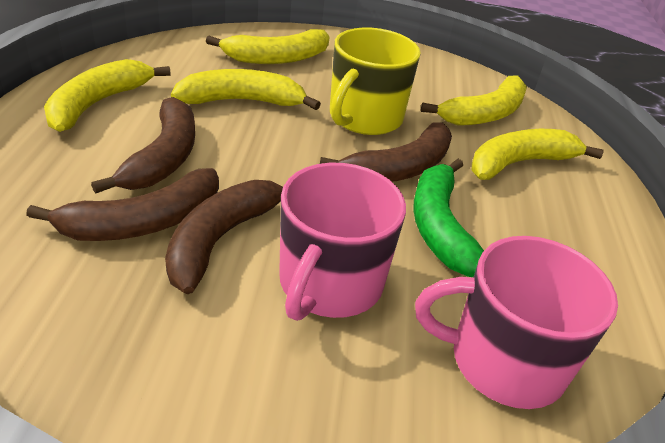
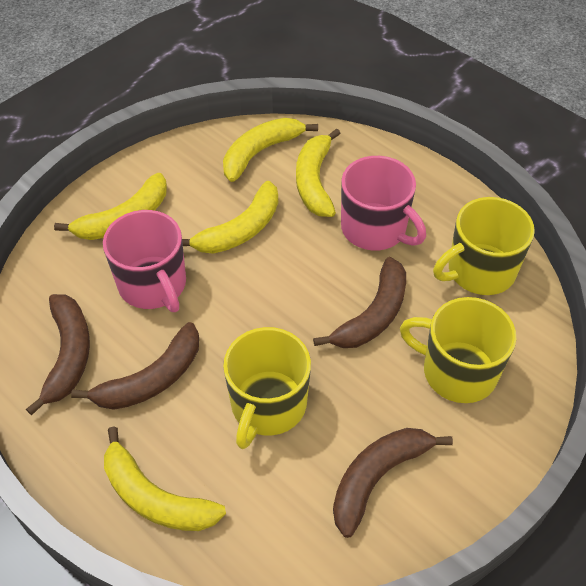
green banana: [413,159,484,277] = 1 -> none = 0
yellow mug: [330,28,421,135] = 1 -> [223,327,311,449] [400,297,517,403] [433,197,535,295] = 3

